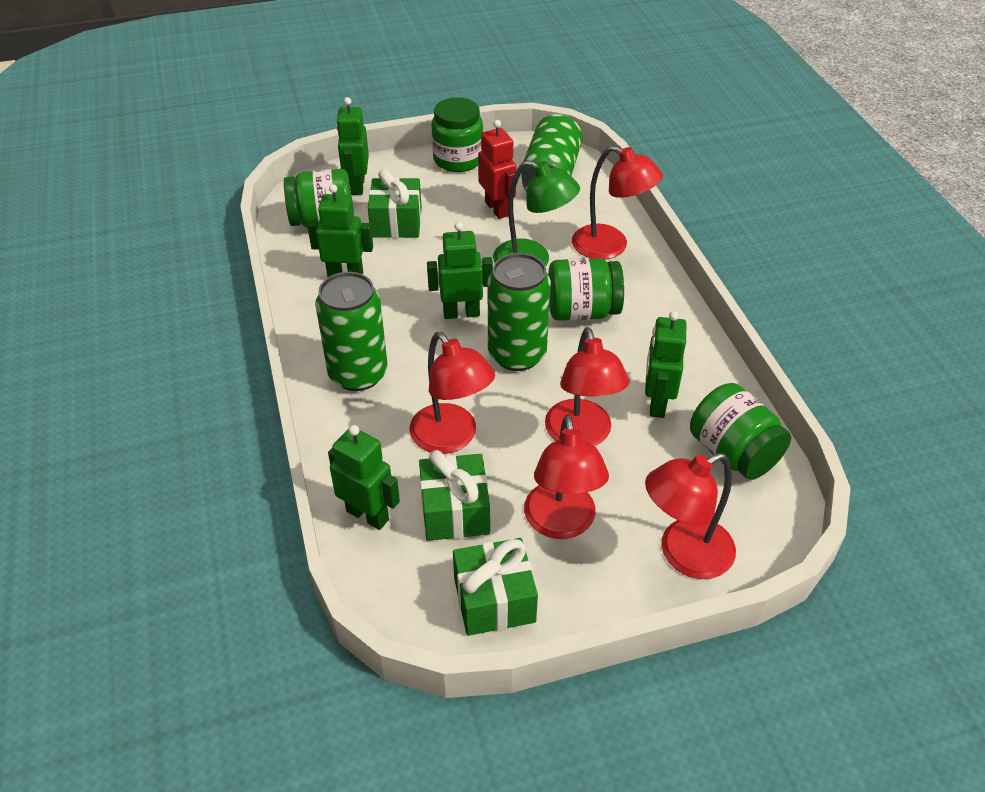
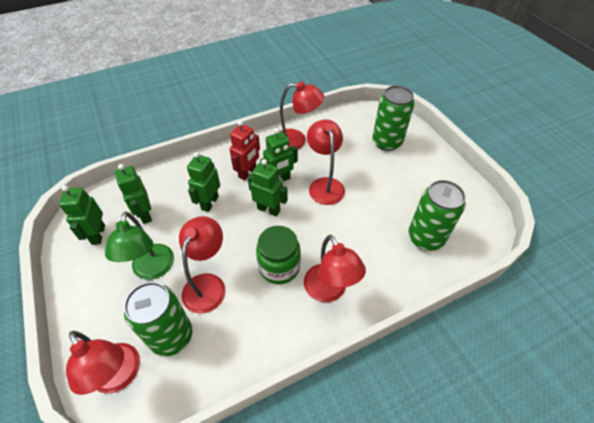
green gift: [368,169,422,238] [419,450,490,541] [453,538,538,636] = 3 -> none = 0
green jar: [284,169,351,228] [431,97,483,172] [548,258,624,321] [690,383,791,480] = 4 -> [256,226,301,284] = 1

